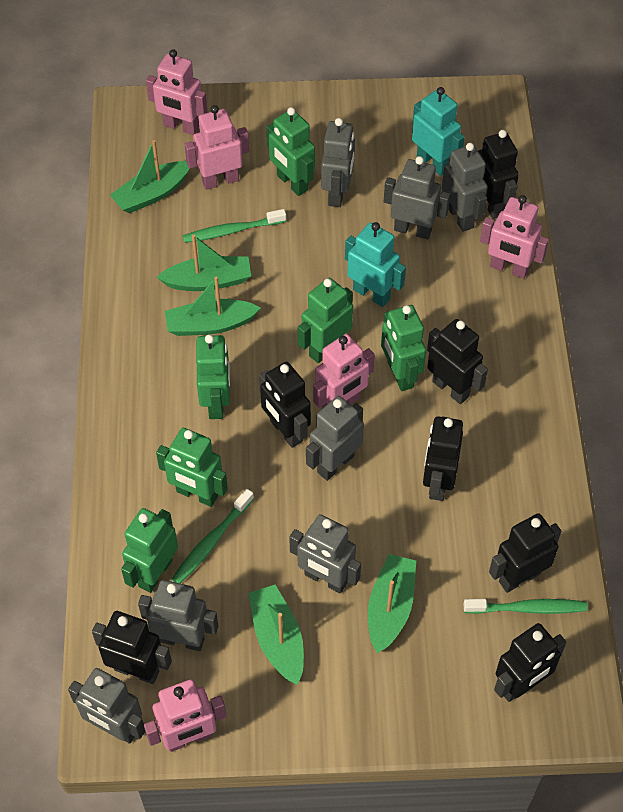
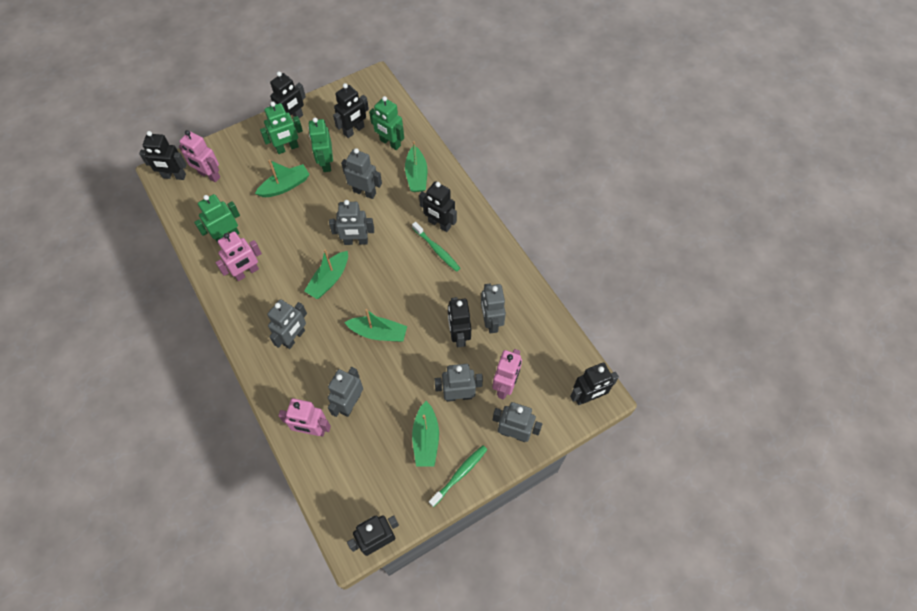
green robot: [121,508,178,593] [156,428,228,507] [196,335,230,419] [266,107,315,196] [298,278,353,363] [381,305,426,391] = 6 -> [194,194,240,245] [260,102,303,154] [308,117,333,172] [369,96,404,150] = 4
green toothbrush: [172,489,254,583] [183,209,286,243] [463,599,587,614] = 3 -> [412,222,460,272] [429,445,487,507] = 2
pink robot: [144,680,226,752] [146,49,207,135] [184,105,249,190] [313,334,375,409] [480,195,549,279] = 5 -> [179,130,220,182] [215,231,262,281] [278,398,331,437] [492,349,522,399] = 4
turquoise robot: [345,222,406,307] [412,87,465,176] = 2 -> none = 0

